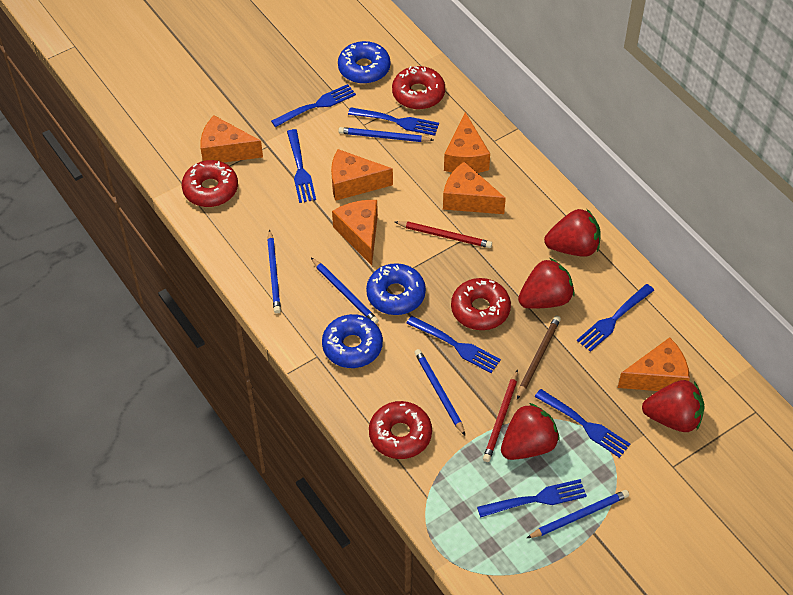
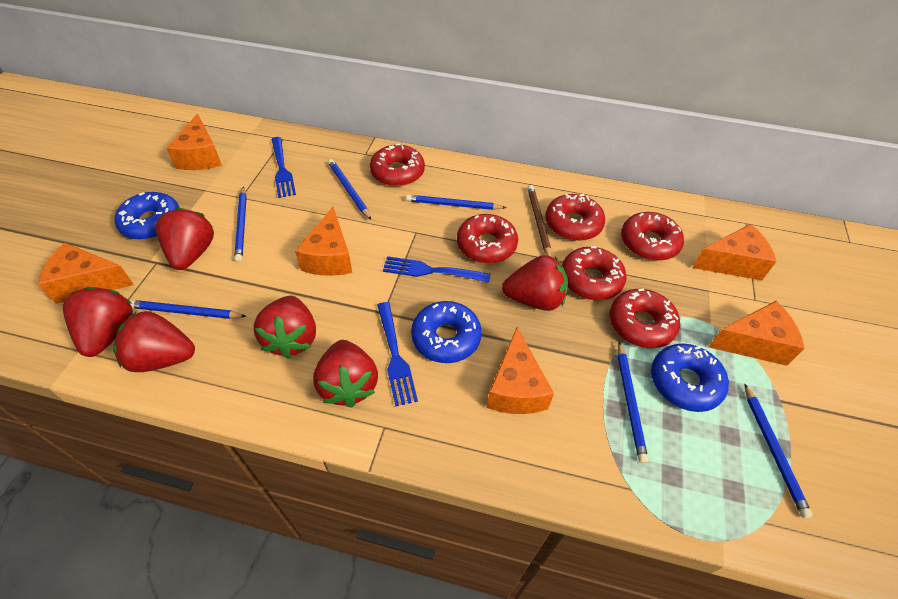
blue fork: [271,84,356,127] [287,129,316,203] [348,107,439,136] [406,316,501,373] [477,479,587,518] [535,389,630,458] [577,284,654,352] = 7 -> [272,137,296,198] [377,302,418,407] [383,256,490,283] = 3
blue pencil: [267,229,281,314] [311,258,379,324] [338,127,433,142] [414,349,465,435] [527,490,629,538] = 5 -> [130,300,247,319] [234,186,247,262] [328,159,371,220] [406,195,506,210] [618,342,648,463] [744,383,813,518] = 6
red donut: [182,160,238,207] [369,401,432,459] [392,66,445,110] [451,278,511,330] = 4 -> [370,144,425,186] [457,214,518,263] [545,194,605,241] [562,246,627,300] [609,288,680,348] [621,212,684,261] = 6
red pencil: [395,221,492,248] [483,370,518,462] = 2 -> none = 0
red strawberry: [501,403,560,460] [518,258,575,309] [544,209,600,257] [642,380,705,432] = 4 -> [63,287,133,357] [113,311,195,372] [156,208,214,270] [254,296,316,359] [313,340,378,408] [502,255,568,311] = 6

